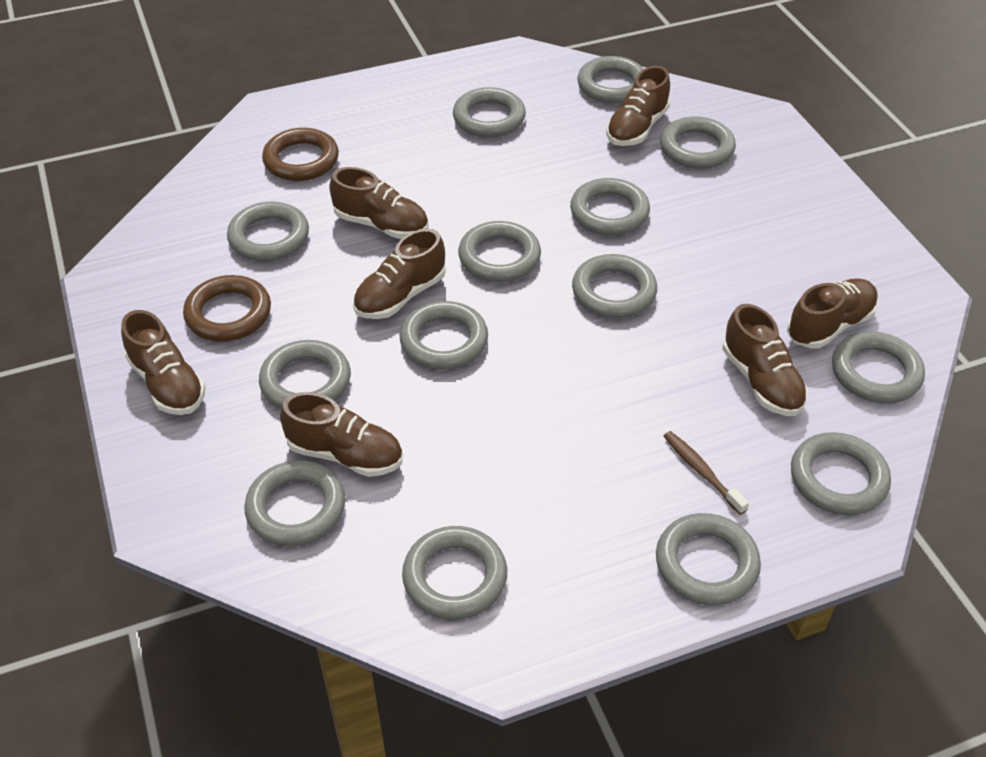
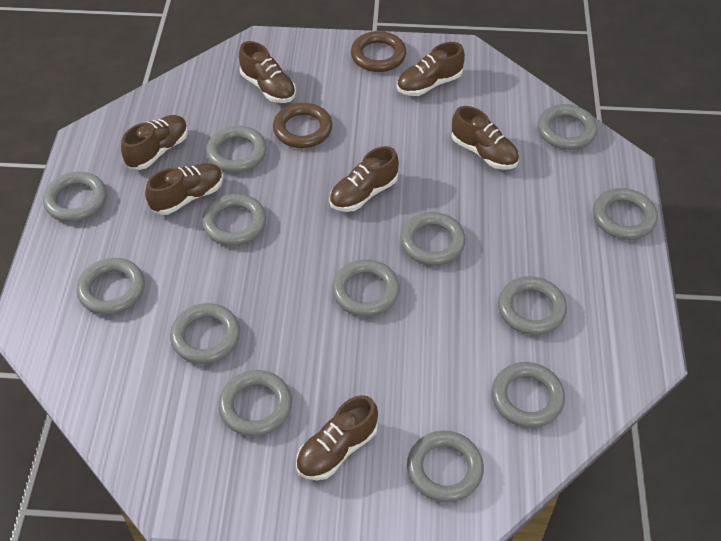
brown toothbrush: [664,431,749,515] = 1 -> none = 0
grey ring: [227,202,309,261] [244,460,345,546] [259,340,351,409] [400,301,488,370] [402,526,507,620] [453,87,526,137] [458,221,541,282] [570,178,650,236] [572,254,657,318] [578,56,644,104] [656,513,761,605] [660,116,736,169] [791,432,891,515] [832,331,925,404] = 14 -> [43,172,107,222] [76,258,145,315] [170,303,240,364] [202,194,266,246] [206,126,267,173] [218,370,292,437] [332,259,400,317] [400,212,466,266] [407,430,484,503] [492,362,565,428] [498,276,567,335] [538,104,598,150] [593,188,658,240] = 13

